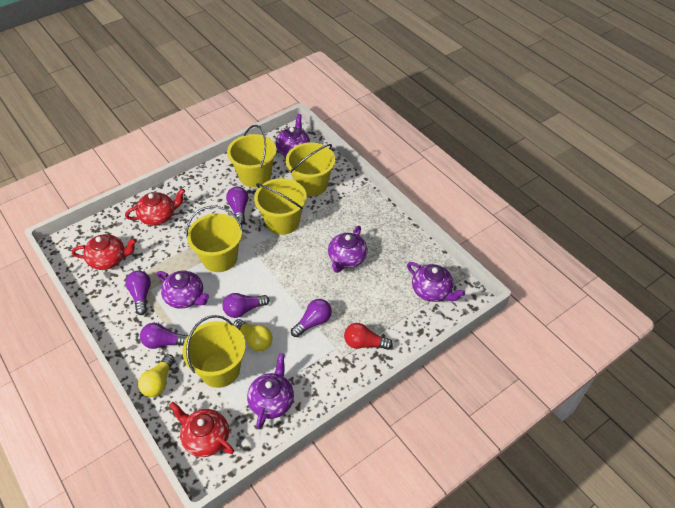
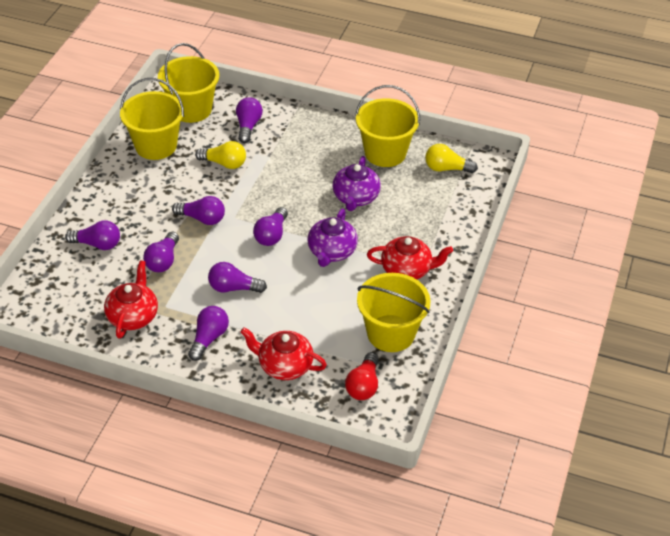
purple light bulb: [125,271,151,315] [140,323,188,349] [222,293,270,318] [226,187,248,225] [291,299,332,337] = 5 -> [65,221,120,250] [143,232,179,272] [172,196,225,225] [188,306,229,361] [208,262,267,293] [236,97,263,143] [253,207,288,246] = 7
purple teapot: [157,271,209,308] [247,353,294,429] [276,114,310,161] [328,226,368,273] [407,262,465,302] = 5 -> [308,209,358,267] [332,156,381,211] = 2
yellow bucket: [183,315,246,388] [186,206,243,272] [227,125,277,187] [254,178,307,235] [286,142,335,196] = 5 -> [120,78,184,160] [158,43,219,123] [355,85,420,167] [357,273,431,352] = 4

